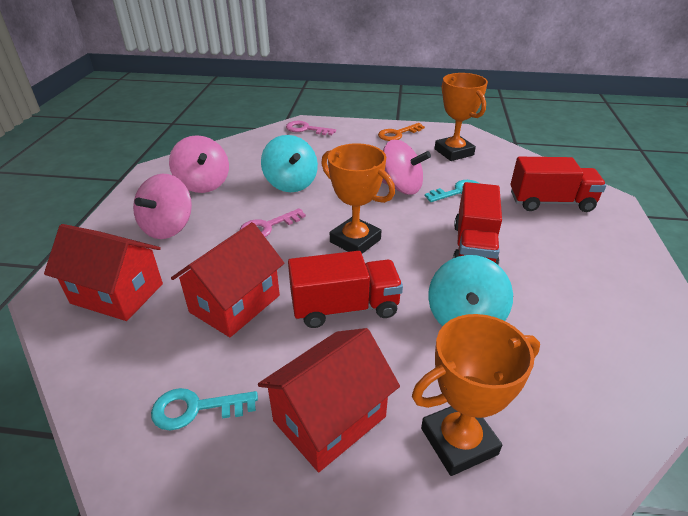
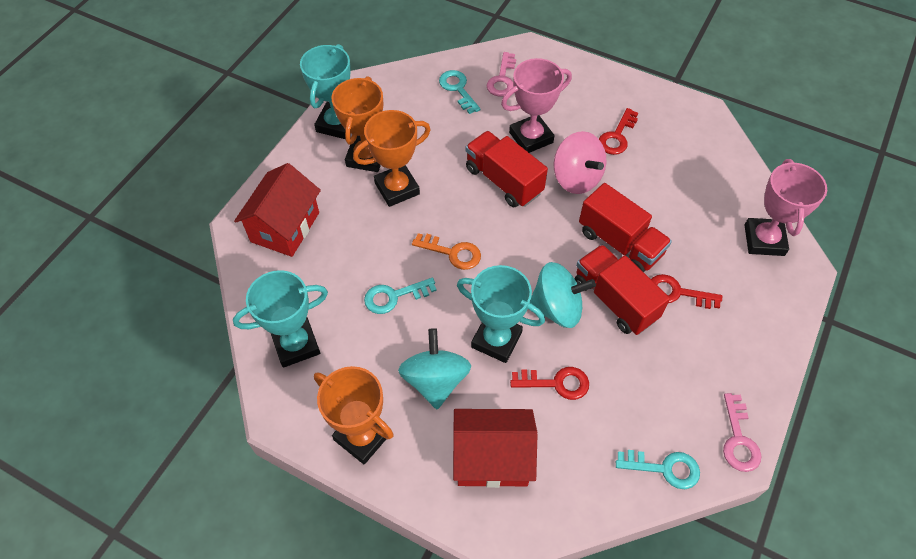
pink spinning top: [133,174,192,239] [169,135,229,193] [382,140,431,195] = 3 -> [554,131,606,194] = 1
pink trophy: none = 0 -> [501,58,572,153] [744,159,827,256] = 2
red house: [44,224,163,321] [171,222,284,337] [258,328,400,472] = 3 -> [234,163,321,257] [453,409,538,488] = 2
red key: none = 0 -> [510,367,589,400] [599,108,638,155] [651,274,722,309] = 3
turquoise key: [151,388,258,431] [425,180,479,202] = 2 -> [364,278,437,314] [439,70,481,114] [616,450,700,489] = 3
turquoise trophy: none = 0 -> [233,270,328,368] [300,44,351,139] [457,265,545,363] = 3

